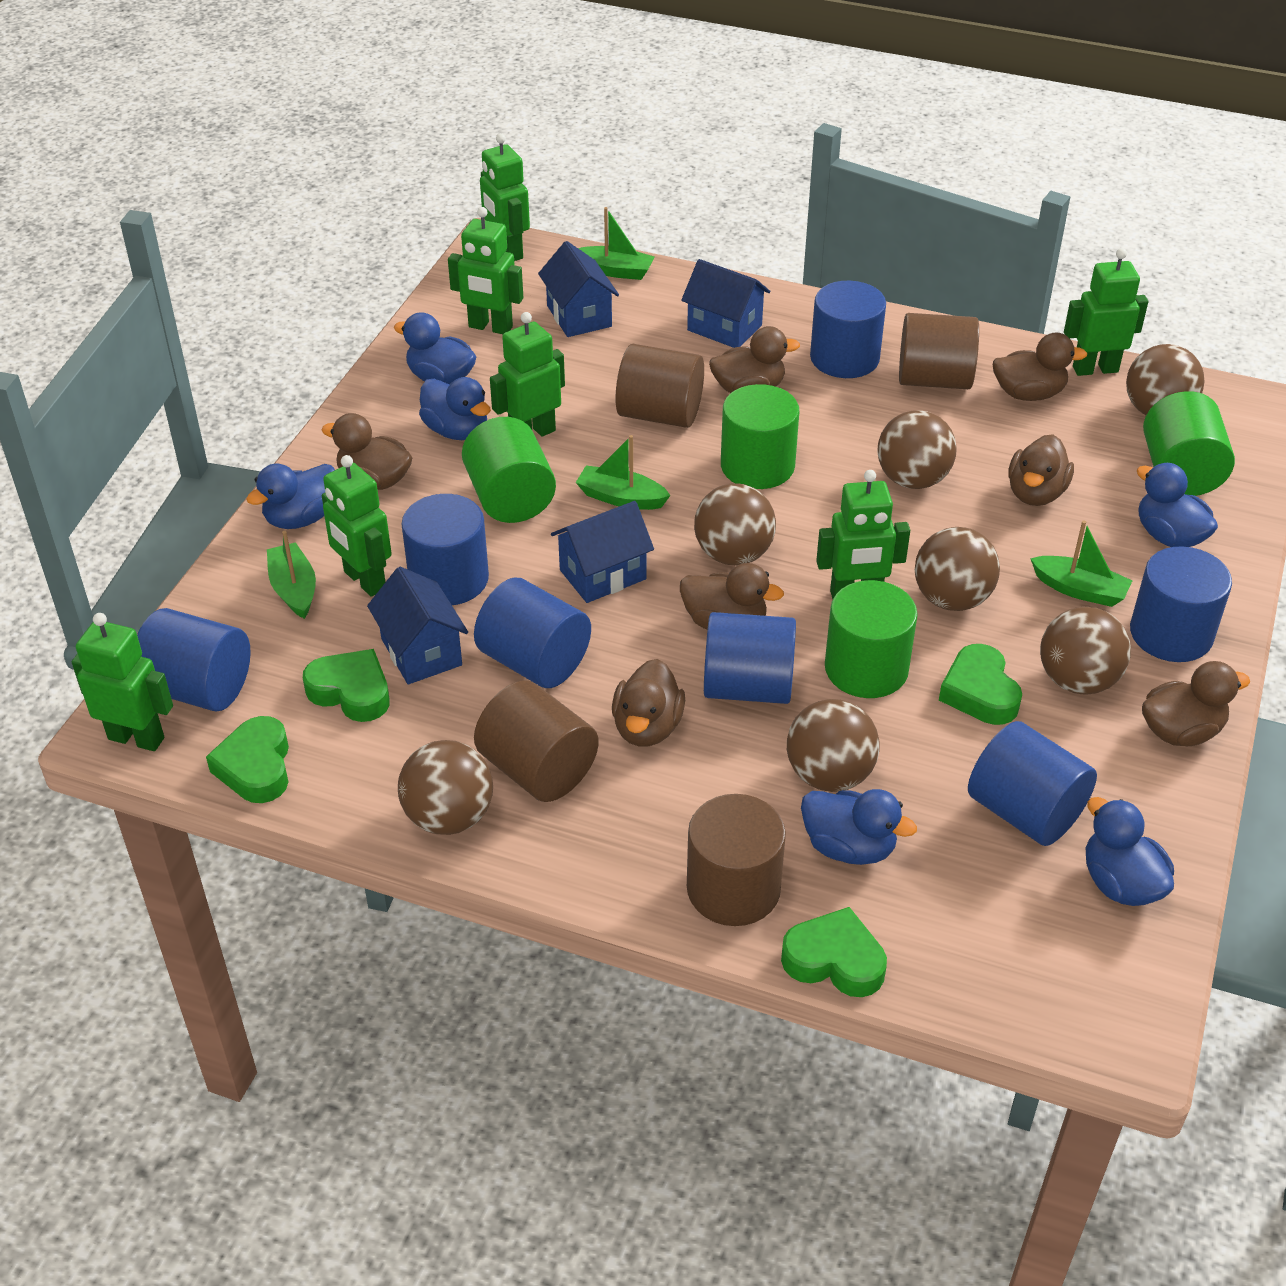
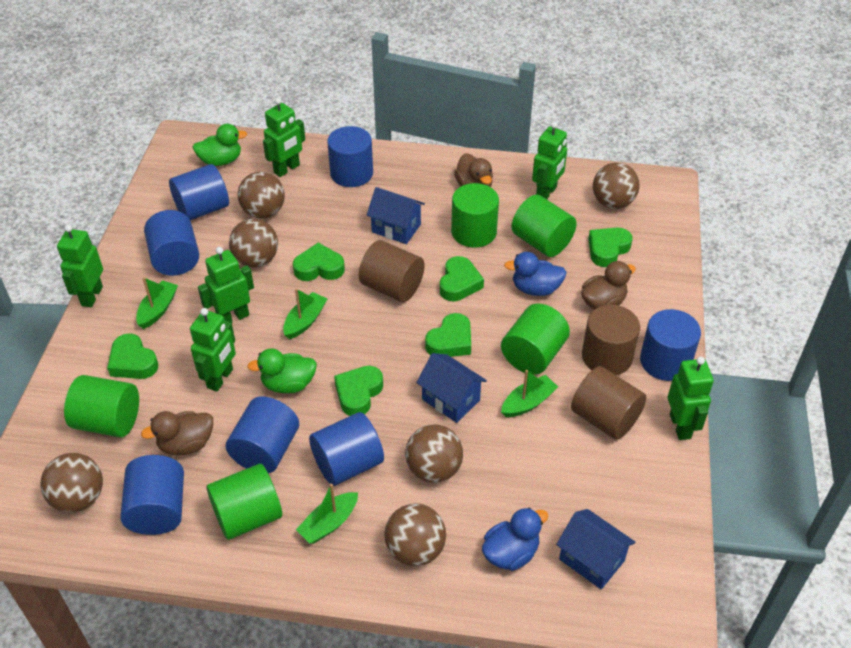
blue duck: [246,464,335,529] [394,312,476,384] [419,377,491,440] [801,789,917,865] [1086,797,1174,906] [1137,463,1218,547] = 6 -> [482,507,548,571] [504,252,567,296] = 2
blue house: [367,567,468,684] [538,241,619,337] [551,501,654,603] [681,259,770,348] = 4 -> [367,187,425,244] [416,353,487,423] [556,509,636,589] = 3
brown ball: [398,740,493,835] [694,484,776,566] [787,699,880,792] [877,410,957,489] [915,527,1000,611] [1040,607,1131,694] [1126,344,1204,415] = 7 -> [40,453,103,513] [229,219,278,268] [238,172,285,218] [384,503,446,566] [405,424,463,483] [593,163,640,209] = 6
brown cylinder: [474,680,599,802] [615,344,704,428] [687,794,786,926] [899,313,979,389] = 4 -> [359,240,425,302] [571,366,646,440] [582,305,640,375] = 3
brown duck: [321,413,413,490] [612,659,685,746] [680,563,784,630] [709,326,800,393] [993,332,1087,401] [1008,434,1074,506] [1142,661,1250,746] = 7 -> [141,411,213,455] [454,153,493,187] [581,261,636,309] = 3
green cylinder: [462,417,556,523] [721,384,799,489] [825,580,918,698] [1143,391,1235,496] = 4 -> [64,375,139,437] [206,464,282,540] [451,183,499,248] [501,303,570,375] [512,195,577,257] = 5
green duck: none = 0 -> [192,124,247,166] [247,349,317,393] = 2
green heart: [206,716,289,803] [303,649,390,722] [781,907,887,997] [939,644,1022,725] = 4 -> [107,333,158,379] [293,243,345,281] [334,366,383,416] [425,313,471,357] [440,256,484,301] [588,228,632,267] = 6
green robot: [72,613,173,751] [322,455,392,597] [448,207,523,334] [480,133,530,261] [490,312,565,437] [816,470,910,599] [1064,248,1148,376] = 7 -> [57,225,103,307] [190,308,236,392] [198,247,254,323] [263,98,305,177] [532,122,567,199] [668,357,714,440] = 6

